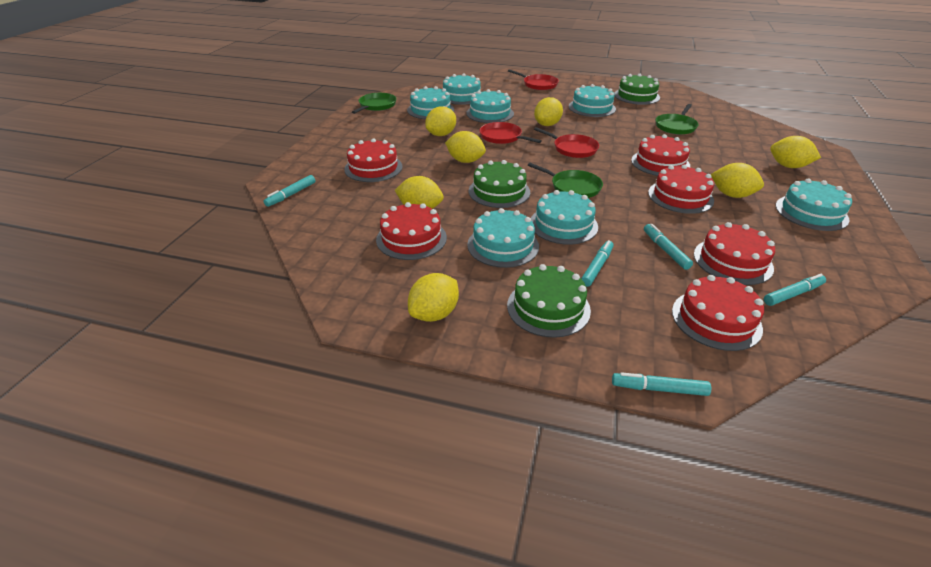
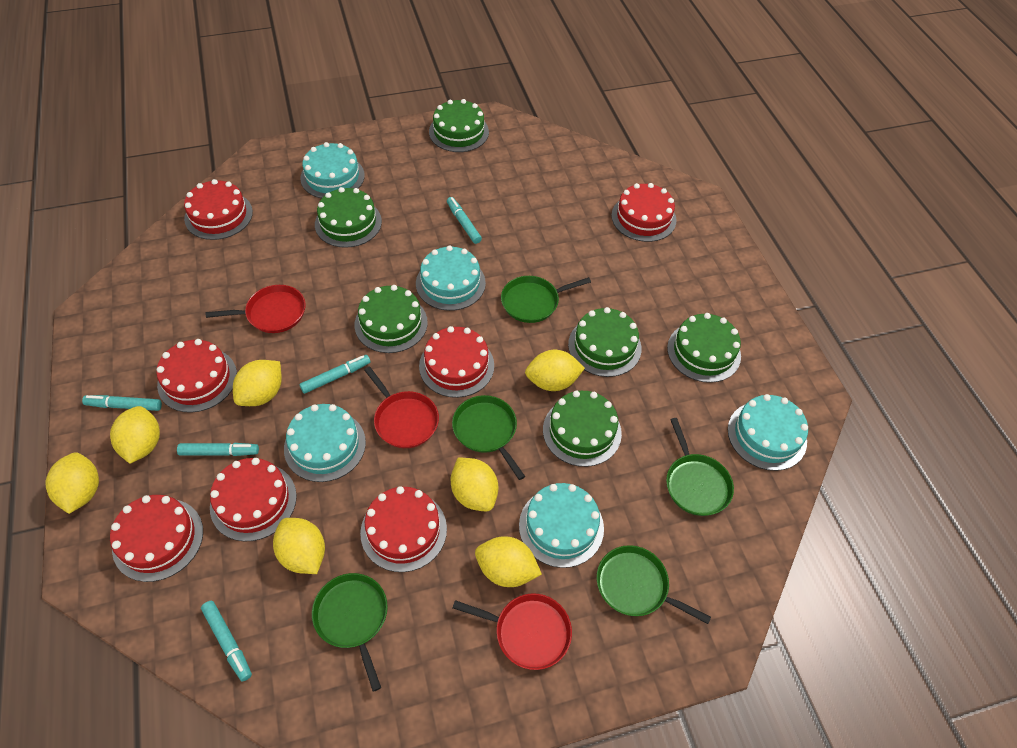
green cake: [469,160,530,208] [507,264,591,338] [614,74,660,105] = 3 -> [315,187,382,248] [355,285,428,353] [429,99,489,152] [543,391,622,467] [568,307,641,377] [667,313,741,383] = 6
green pan: [352,93,396,114] [528,163,603,198] [656,104,698,135] = 3 -> [312,573,388,692] [452,395,525,480] [501,276,591,323] [597,545,711,624] [666,418,734,516] = 5
red cake: [344,138,403,182] [376,202,447,260] [631,134,690,176] [648,164,714,214] [672,275,764,351] [694,222,775,285] = 6 -> [110,495,203,582] [156,339,237,413] [184,179,253,240] [210,458,297,542] [360,486,447,572] [419,326,494,398] [611,183,677,242] = 7
turquoise cake: [407,86,454,119] [443,73,481,105] [466,89,514,123] [467,208,539,268] [531,190,598,245] [569,84,616,117] [776,178,852,231] = 7 -> [284,404,366,482] [300,142,365,198] [416,245,486,311] [519,483,604,568] [728,394,808,471] = 5

